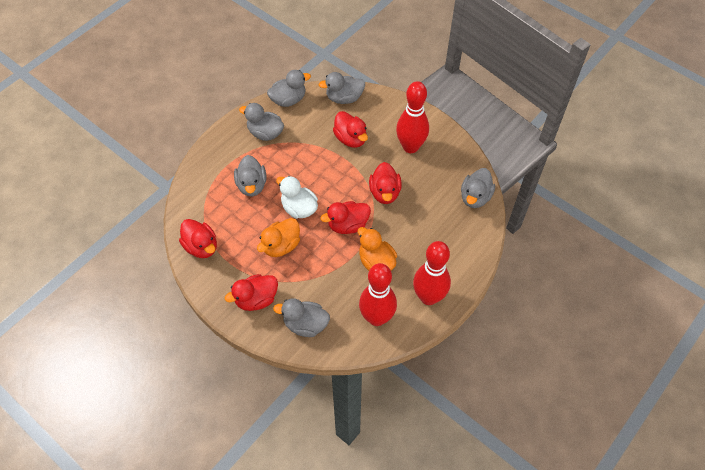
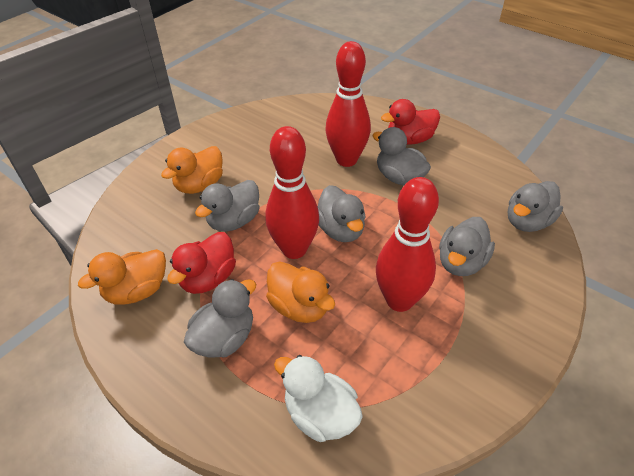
orange duck: [257,218,300,257] [358,227,397,271] = 2 -> [78,249,166,304] [161,146,223,194] [266,262,335,323] = 3
red duck: [179,219,217,258] [225,274,278,311] [320,201,371,234] [333,111,368,148] [369,162,402,204] = 5 -> [167,232,236,294] [381,99,440,145] = 2

